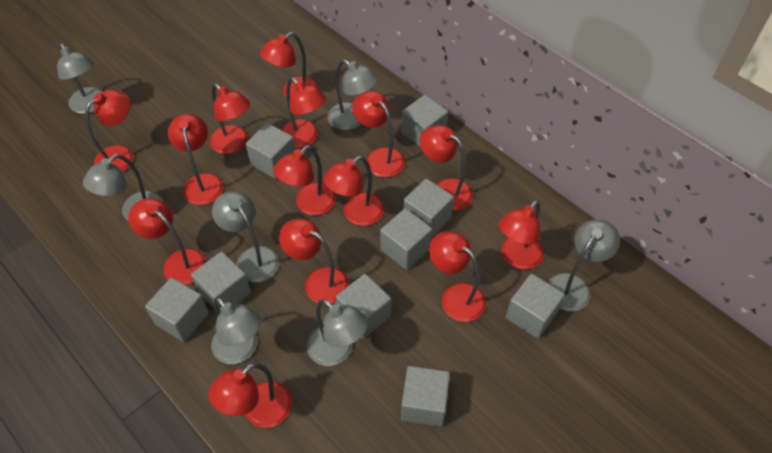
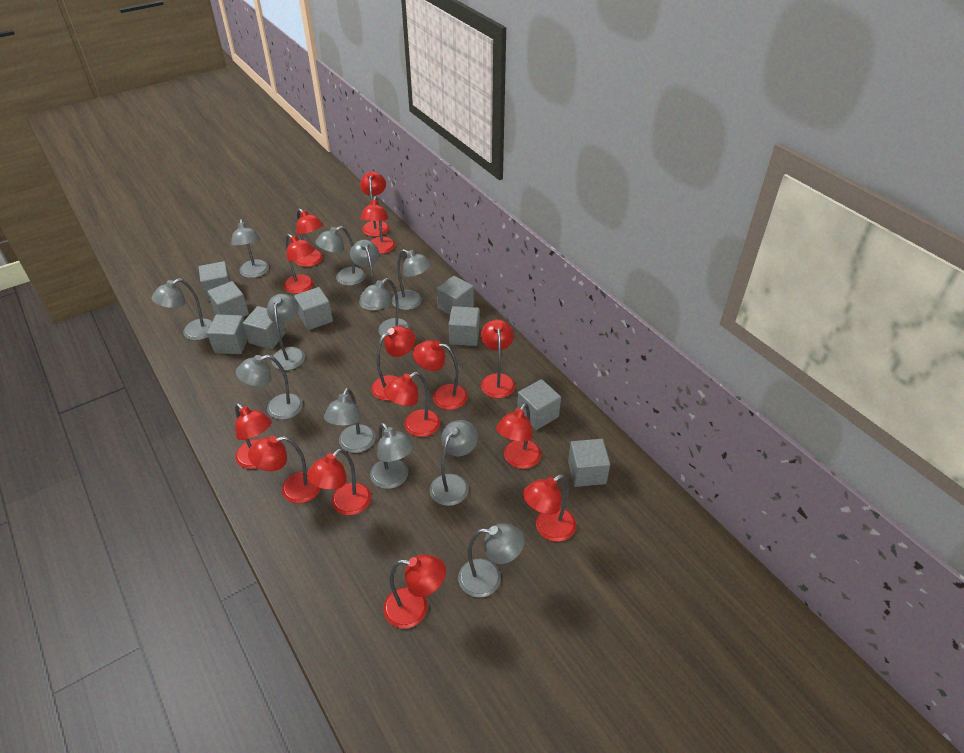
grey lamp: [57,43,103,114] [83,154,163,221] [211,297,261,364] [212,191,279,282] [307,299,368,366] [327,59,378,130] [548,219,620,311] = 7 -> [152,278,212,340] [231,219,269,278] [236,355,303,420] [267,294,305,370] [315,226,366,286] [324,388,376,453] [350,240,383,311] [360,278,410,336] [370,423,414,489] [392,249,431,310] [430,420,478,506] [458,523,525,597] = 12

